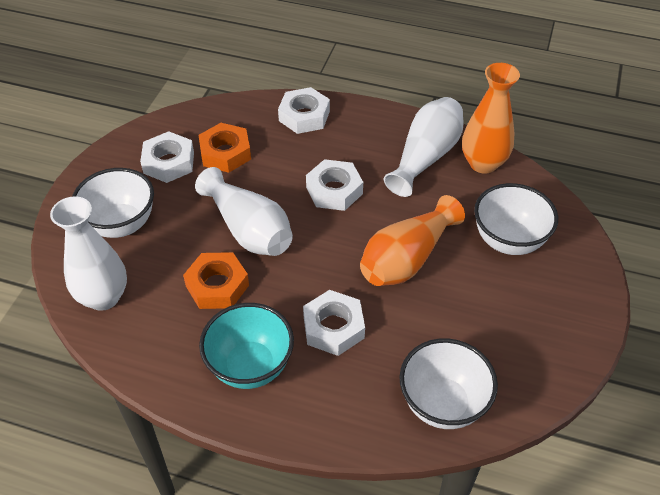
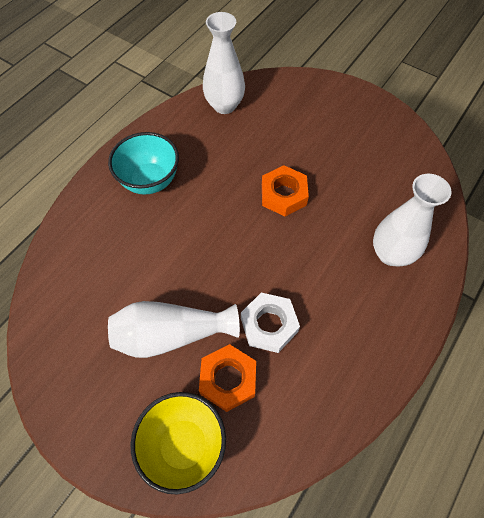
orange vase: [360,195,465,286] [462,63,520,174] = 2 -> none = 0
white bowl: [72,168,154,238] [399,338,498,429] [474,183,558,255] = 3 -> none = 0
white nut: [140,131,194,183] [278,87,330,134] [303,290,365,356] [306,159,363,211] = 4 -> [241,293,300,353] = 1
yellow bowl: none = 0 -> [131,392,226,495] = 1

